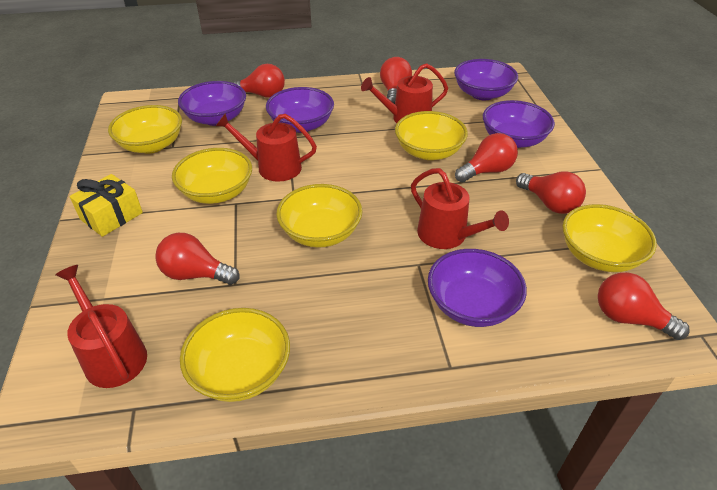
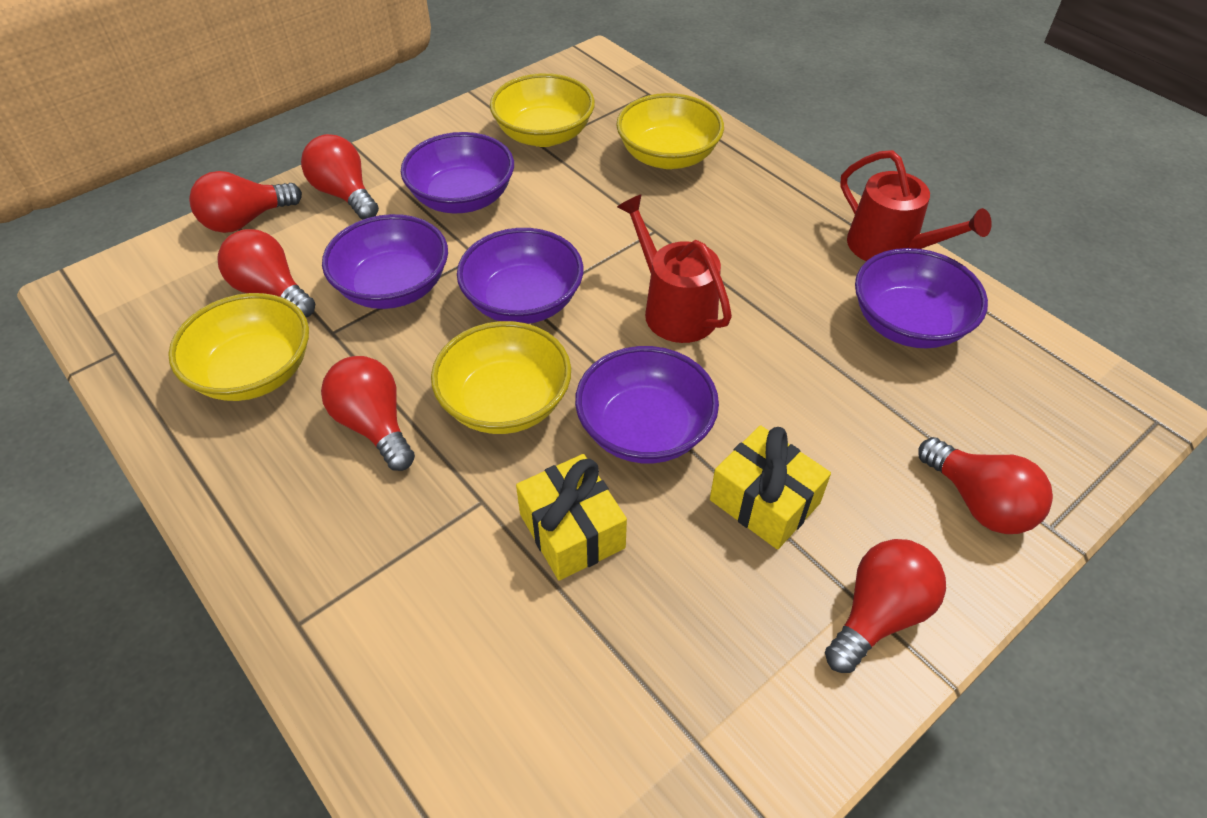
red watering can: [55,265,147,388] [216,113,317,182] [361,63,448,123] [411,168,509,249] = 4 -> [617,194,732,343] [840,150,992,261] = 2
yellow bowl: [108,105,182,154] [172,148,252,204] [180,308,290,402] [276,184,362,248] [395,111,468,160] [562,204,657,272] = 6 -> [168,293,309,401] [431,321,571,434] [490,73,595,147] [616,93,724,169] = 4
yellow gift: [70,174,143,237] = 1 -> [516,454,627,581] [710,425,831,549] = 2

